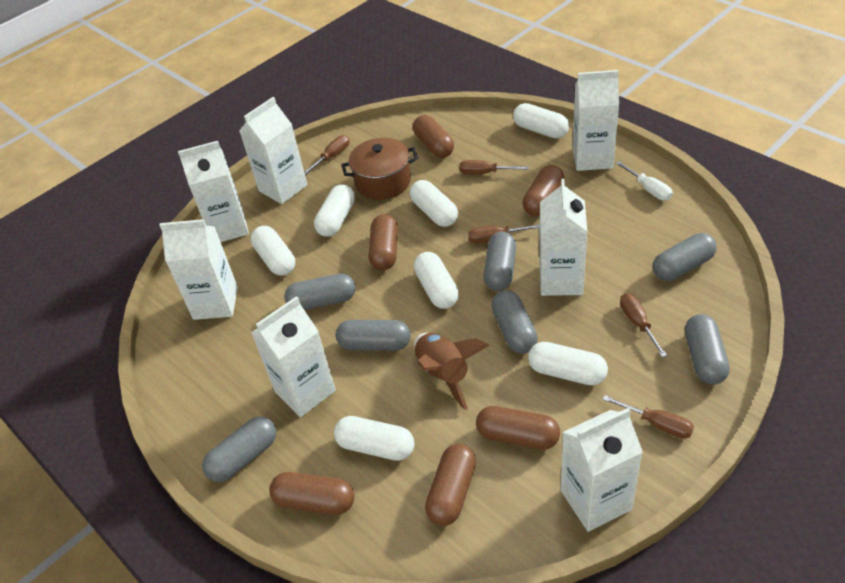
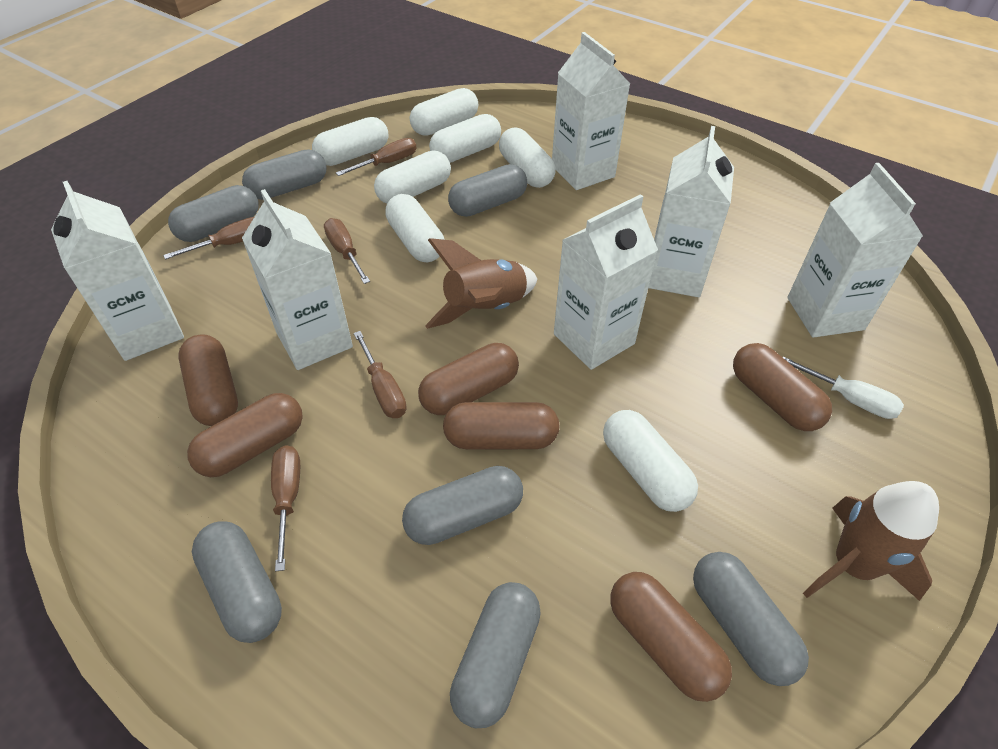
brown pot: [341,138,418,200] = 1 -> none = 0
brown rocket: [414,333,489,410] = 1 -> [425,238,537,329] [803,481,939,601] = 2
white carton: [160,219,238,320] [178,141,249,242] [239,97,307,204] [252,296,336,417] [539,179,587,296] [561,408,643,532] [573,70,619,171] = 7 -> [51,181,184,361] [242,189,353,370] [552,32,630,190] [554,194,658,370] [648,126,734,297] [787,163,923,338] = 6

